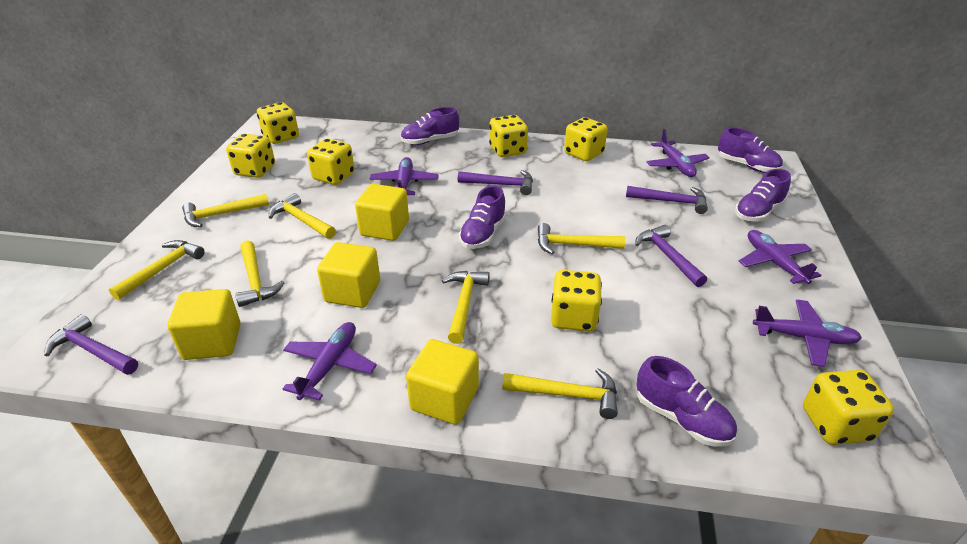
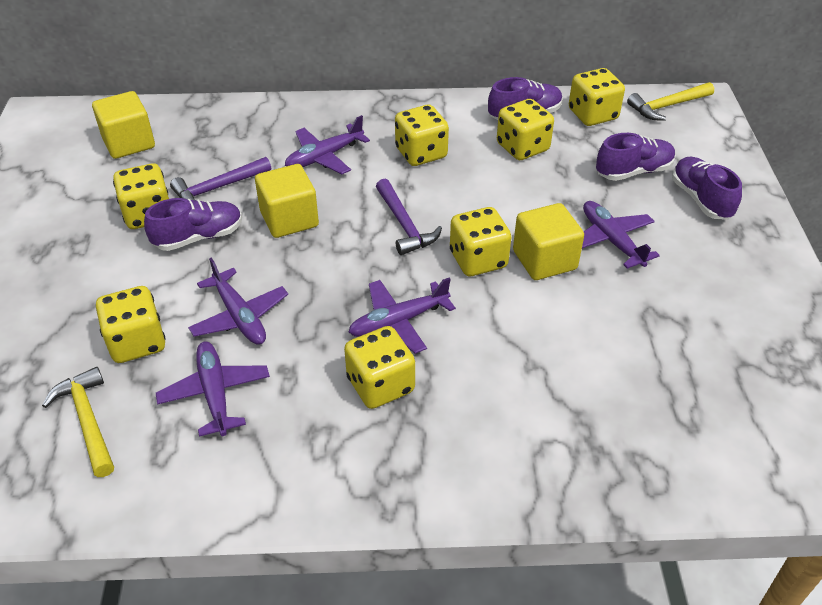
purple hammer: [44,314,138,375] [458,170,533,195] [626,186,708,214] [635,225,707,287] = 4 -> [170,157,271,200] [376,179,442,255] = 2
purple shoe: [401,107,459,145] [459,185,506,249] [636,356,737,447] [718,127,783,173] [735,169,791,222] = 5 -> [144,198,242,251] [488,77,563,120] [596,133,676,181] [672,157,742,220] = 4
yellow cube: [168,289,241,360] [317,242,380,308] [355,184,409,241] [406,339,479,425] = 4 -> [92,91,155,159] [255,164,319,238] [513,203,584,280] = 3
yellow hammer: [109,240,205,300] [182,194,269,227] [235,241,285,307] [269,193,336,239] [442,271,490,344] [502,368,618,419] [538,223,625,254] = 7 -> [42,367,114,477] [627,82,714,121] = 2

